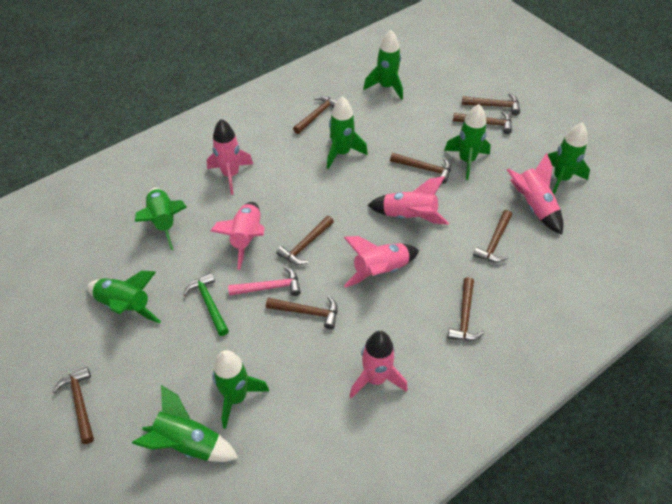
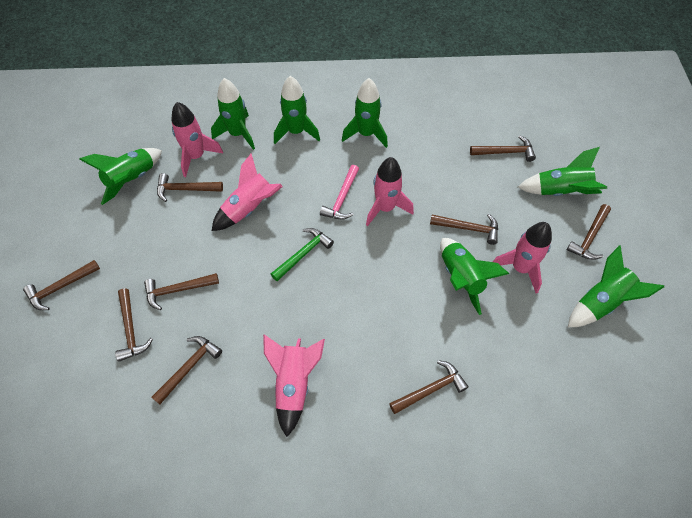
green rocket: [87,271,161,324] [132,385,239,462] [135,188,187,250] [212,350,270,429] [327,96,368,169] [363,30,403,100] [444,104,491,180] [548,123,590,194] = 8 -> [79,148,162,205] [211,78,255,150] [274,76,320,144] [342,78,388,148] [440,238,509,315] [518,147,607,196] [568,245,664,327] = 7
pink rocket: [207,119,253,195] [211,202,265,270] [344,236,419,288] [349,331,408,398] [368,176,449,225] [507,153,563,234] = 6 -> [171,102,223,177] [212,153,282,231] [263,334,325,437] [366,157,414,226] [493,222,552,293] = 5

